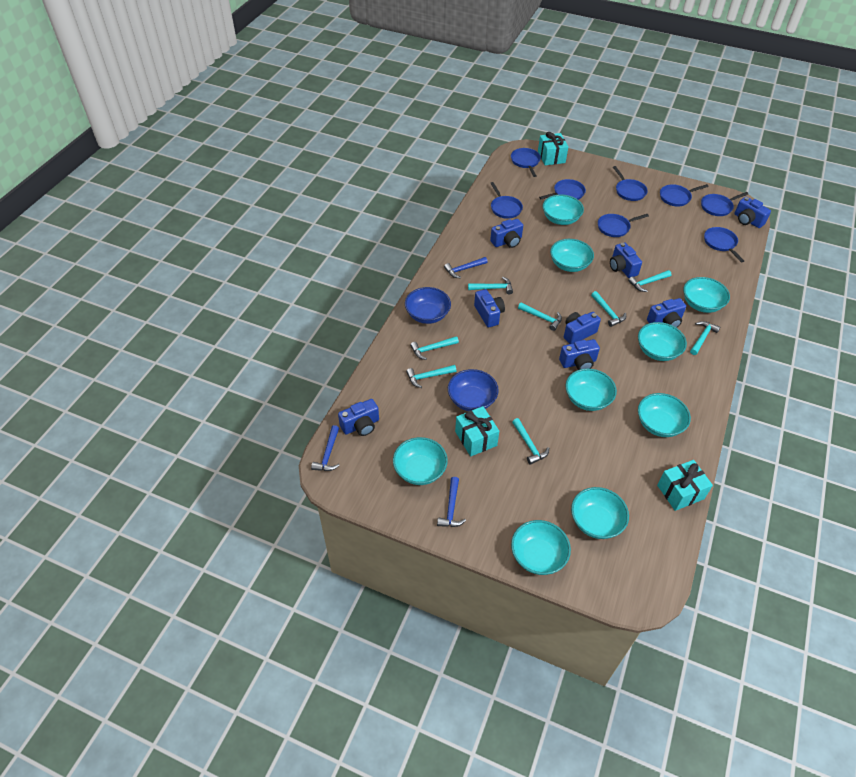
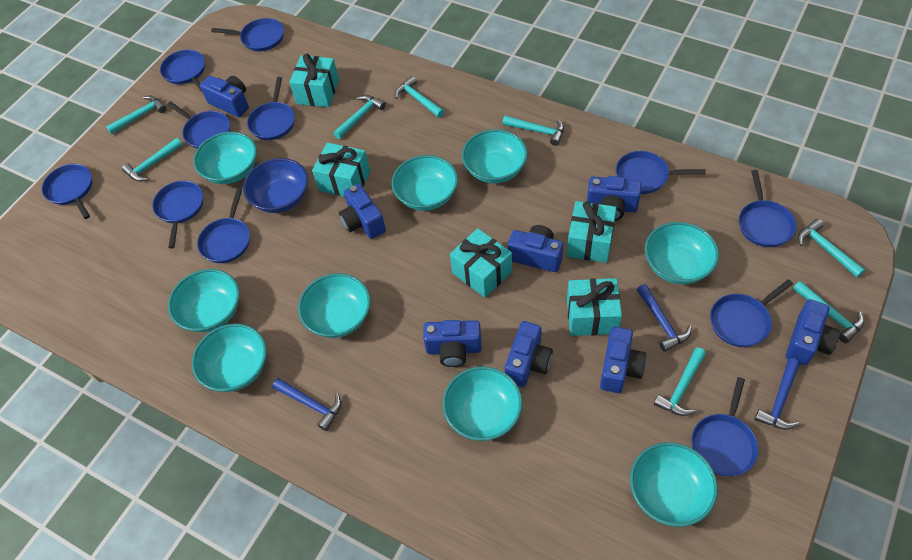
blue bowl: [405,287,451,324] [448,369,499,411] = 2 -> [243,158,308,213] = 1
blue pan: [490,182,523,219] [511,148,541,177] [539,179,586,200] [598,214,649,237] [613,166,648,201] [660,184,709,207] [701,192,749,216] [704,227,744,262] = 8 -> [42,164,92,219] [152,181,203,249] [160,50,205,93] [167,101,230,149] [197,188,250,263] [211,18,284,51] [247,77,295,140] [616,151,705,194] [691,377,758,476] [710,279,793,347] [739,170,796,247] = 11
turquoise gift: [455,406,499,457] [538,132,568,165] [657,460,713,511] = 3 -> [289,54,339,107] [312,142,370,197] [450,228,512,298] [567,201,617,263] [567,278,622,336] = 5

